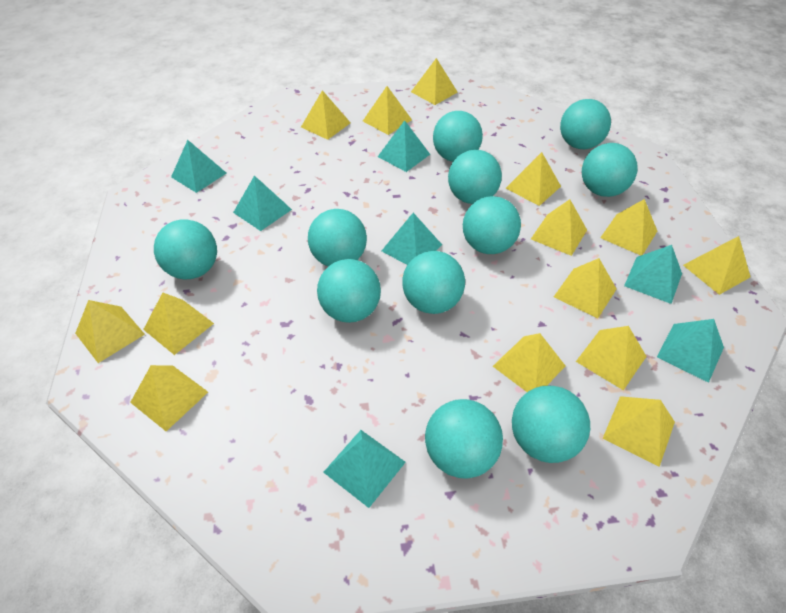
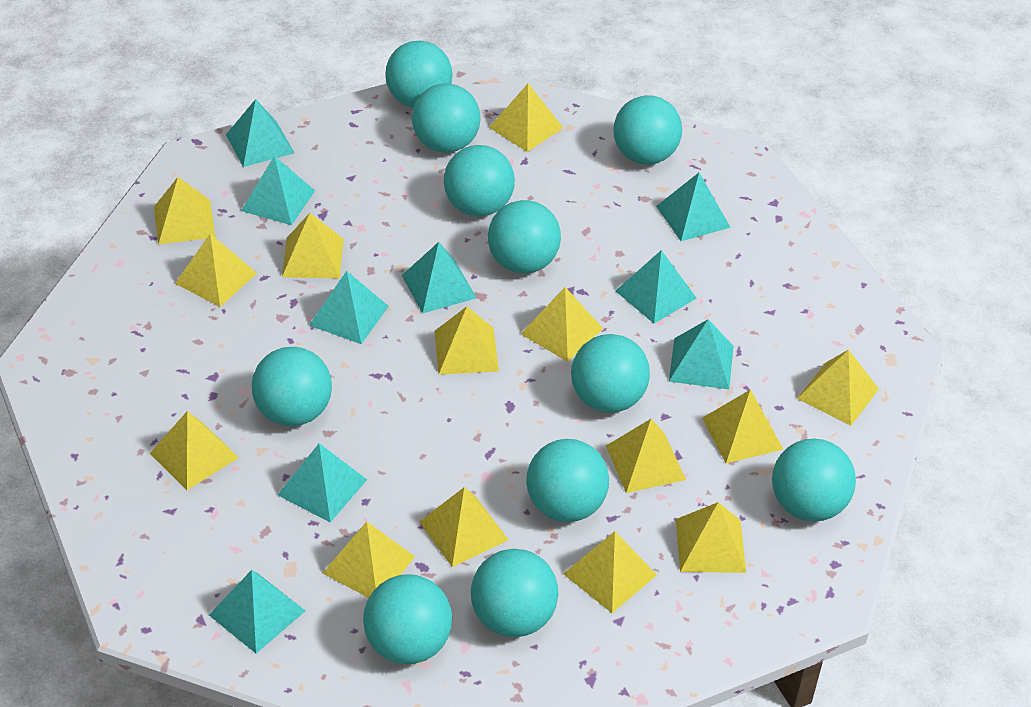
turquoise pyramid: [171,140,226,193] [233,175,292,231] [323,430,406,508] [378,120,430,172] [382,213,442,265] [624,245,682,304] [657,319,724,383] = 7 -> [209,570,305,653] [226,99,294,167] [241,156,315,225] [278,443,367,522] [309,271,389,344] [402,242,476,314] [616,250,697,324] [656,173,731,241] [669,319,734,389] = 9

